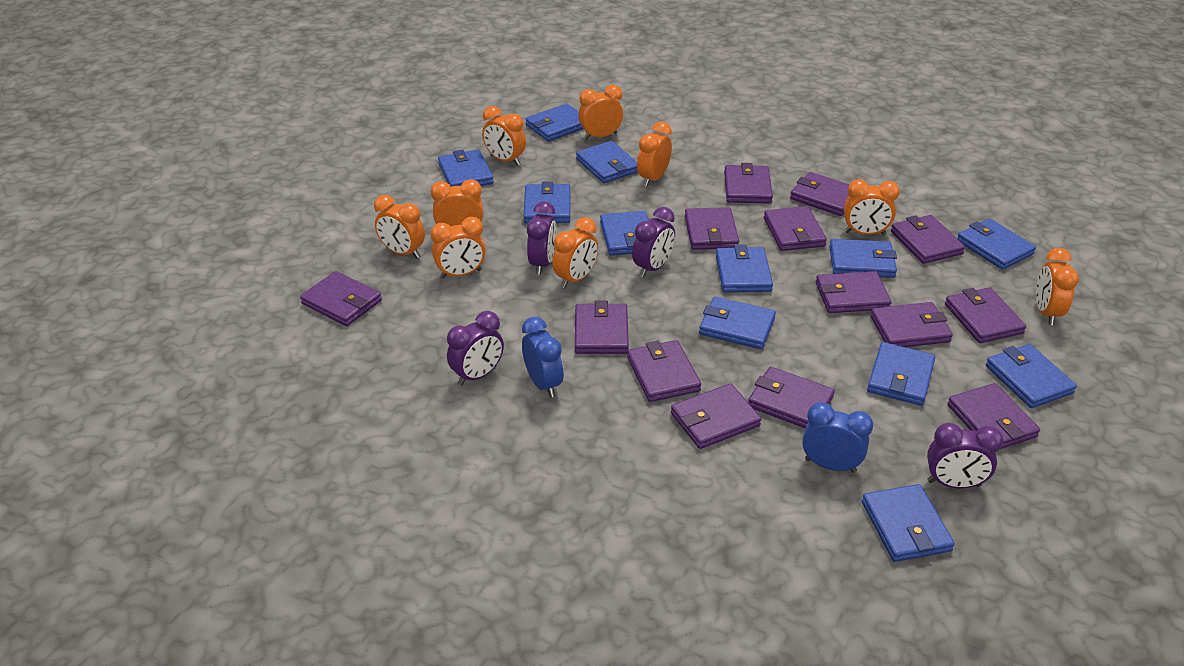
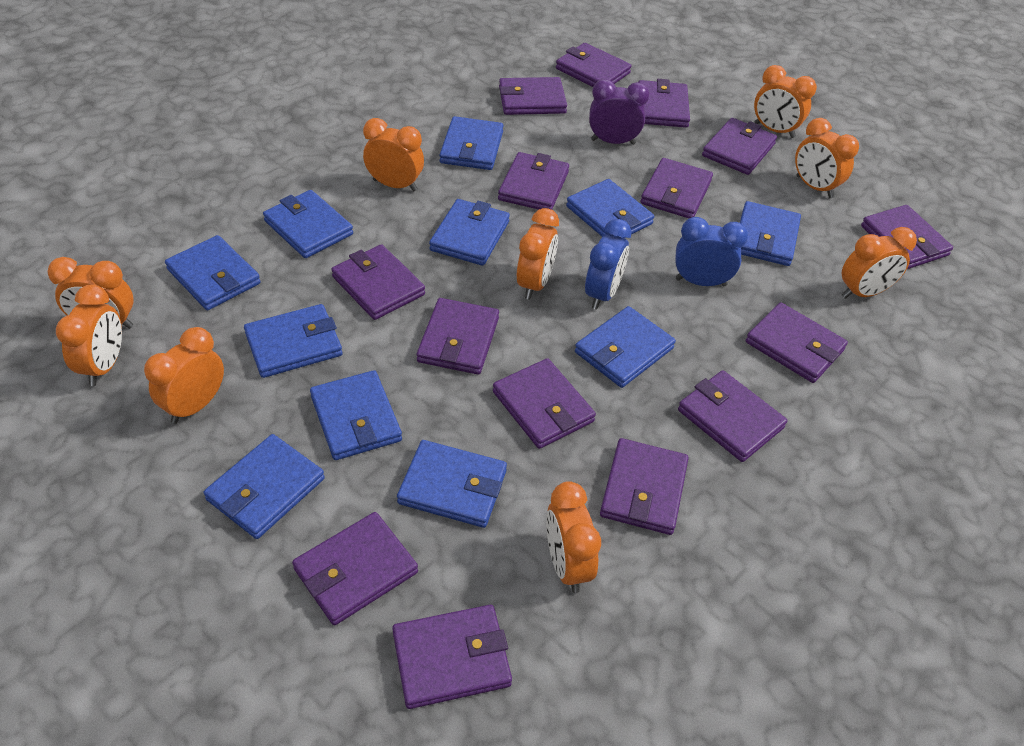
blue wallet: [438,149,494,187] [524,181,570,223] [526,104,584,141] [576,141,638,183] [600,211,648,256] [699,296,776,349] [716,244,773,292] [829,239,897,278] [862,484,955,562] [867,342,935,406] [957,219,1036,270] [986,344,1077,408] = 12 -> [165,235,261,310] [204,434,325,539] [244,304,343,378] [263,190,353,258] [310,370,402,460] [397,440,507,528] [429,199,510,266] [440,116,504,170] [566,179,654,238] [575,306,676,388] [740,201,801,266] = 11
purple clock: [447,311,504,386] [527,201,557,275] [632,207,675,277] [927,423,1003,488] = 4 -> [589,79,649,145] = 1
purple wallet: [300,271,382,326] [575,301,629,354] [627,340,701,402] [671,383,761,449] [685,207,739,250] [724,163,773,203] [748,367,835,428] [764,206,827,251] [790,172,850,216] [816,271,892,313] [870,302,953,347] [891,215,965,264] [945,287,1026,343] [947,383,1040,449] = 14 -> [292,512,418,625] [331,244,425,320] [392,605,512,709] [417,298,499,374] [493,358,596,449] [498,152,569,210] [499,77,567,115] [556,43,632,87] [600,438,689,535] [639,79,690,128] [640,158,713,218] [678,370,787,462] [702,118,777,175] [746,302,848,383] [861,205,953,269] = 15

